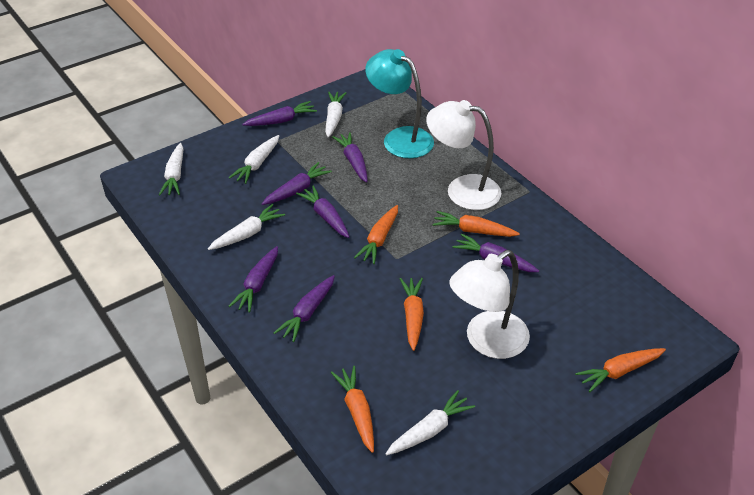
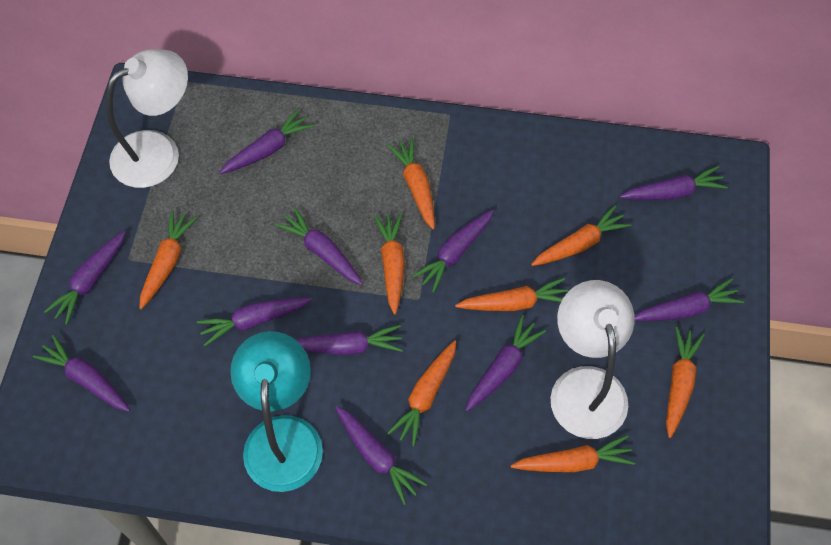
orange carrot: [331,366,374,453] [354,205,398,264] [400,278,424,351] [433,211,520,237] [575,348,666,392] = 5 -> [139,210,197,309] [374,213,405,315] [387,138,435,230] [387,340,456,447] [455,278,568,311] [511,435,635,472] [531,205,631,266] [666,327,705,438] = 8
purple carrot: [228,246,278,313] [242,101,317,126] [262,162,332,205] [274,275,335,342] [296,185,349,238] [332,132,368,183] [453,233,539,272] = 7 -> [33,335,130,412] [44,231,126,325] [197,298,312,346] [219,109,314,174] [275,208,363,285] [295,325,403,355] [335,406,427,505] [412,209,494,293] [466,315,546,412] [620,166,728,200] [634,278,744,321] = 11
white carrot: [159,143,184,195] [208,204,285,250] [229,135,279,184] [325,92,346,138] [385,390,475,455] = 5 -> none = 0

